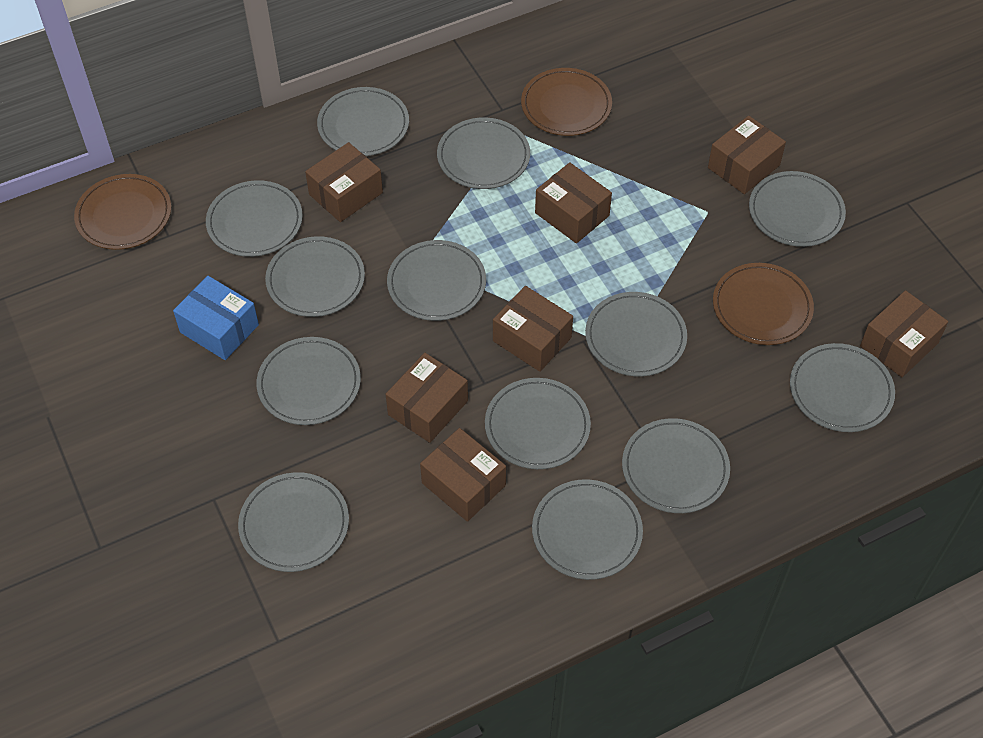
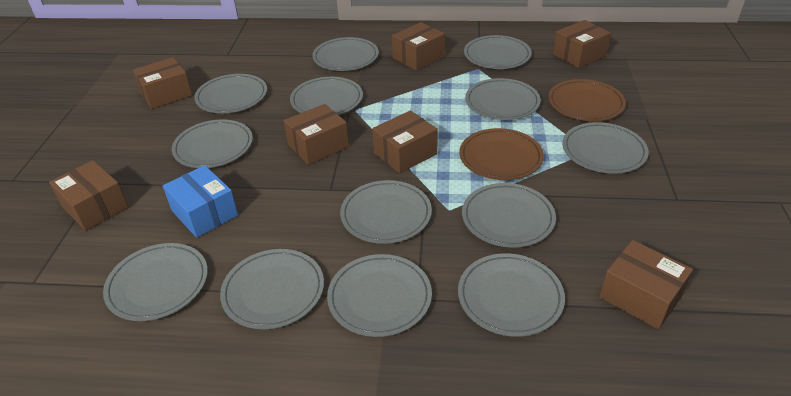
brown plate: [74,174,171,250] [521,68,612,136] [713,263,814,345] = 3 -> [459,128,544,180] [548,79,626,121] = 2

